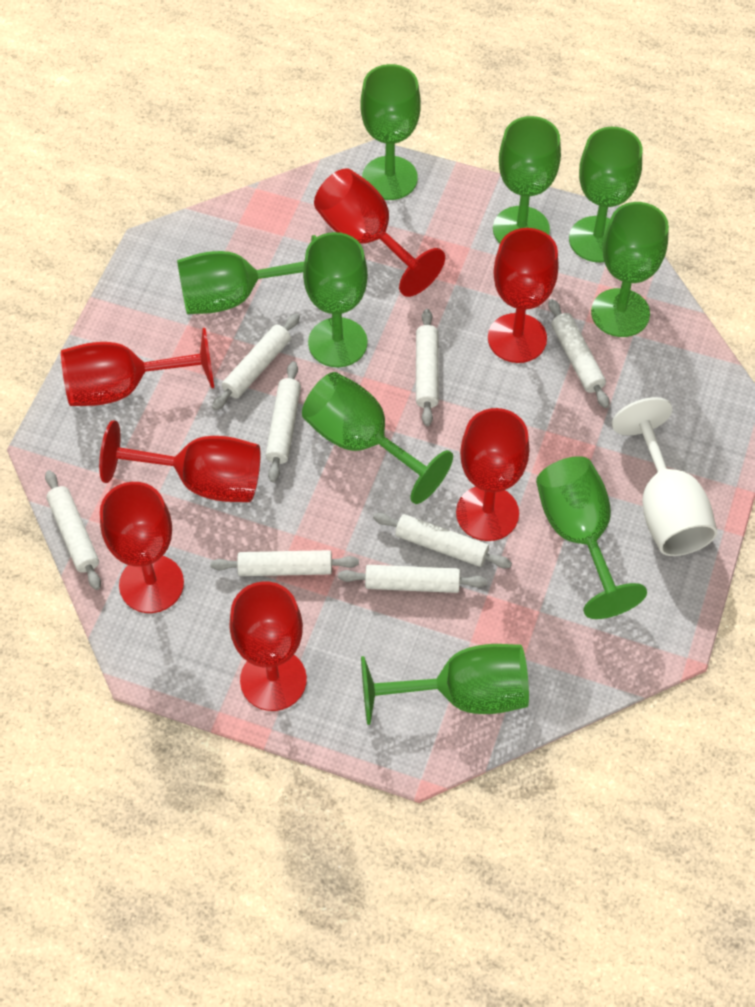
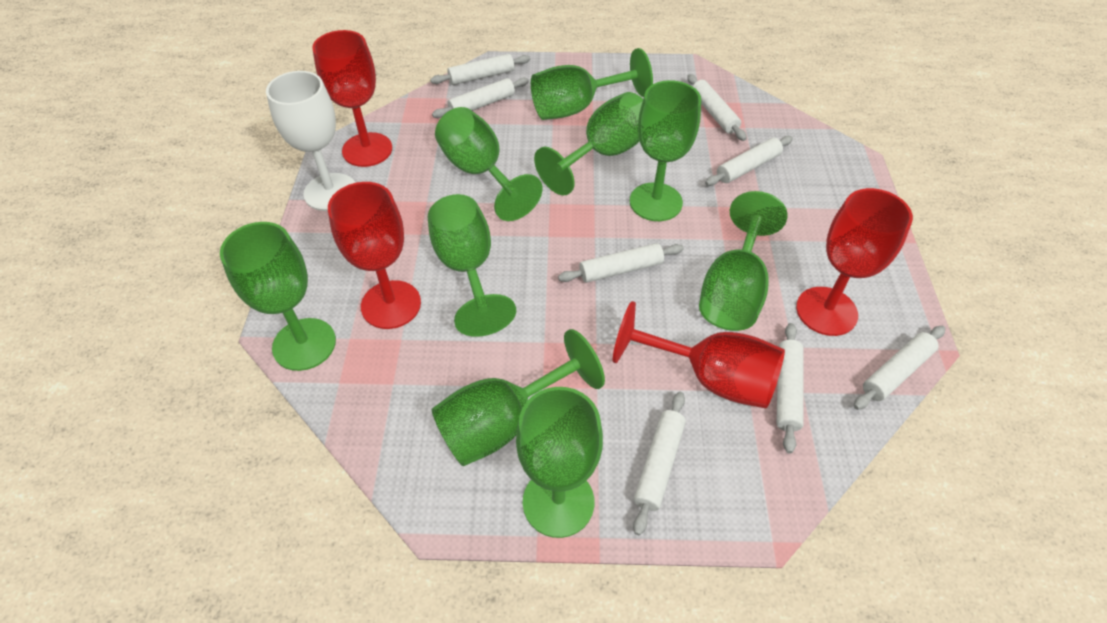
red goblet: [61,328,214,406] [99,420,261,502] [100,482,184,613] [229,581,307,711] [314,169,445,297] [456,408,529,541] [488,228,559,363] = 7 -> [312,30,392,167] [328,182,421,329] [613,301,785,409] [796,188,913,336] = 4

